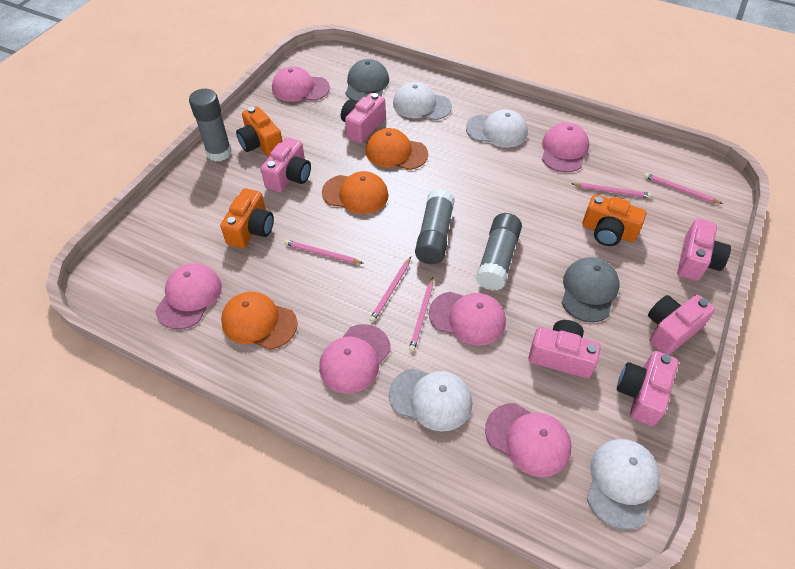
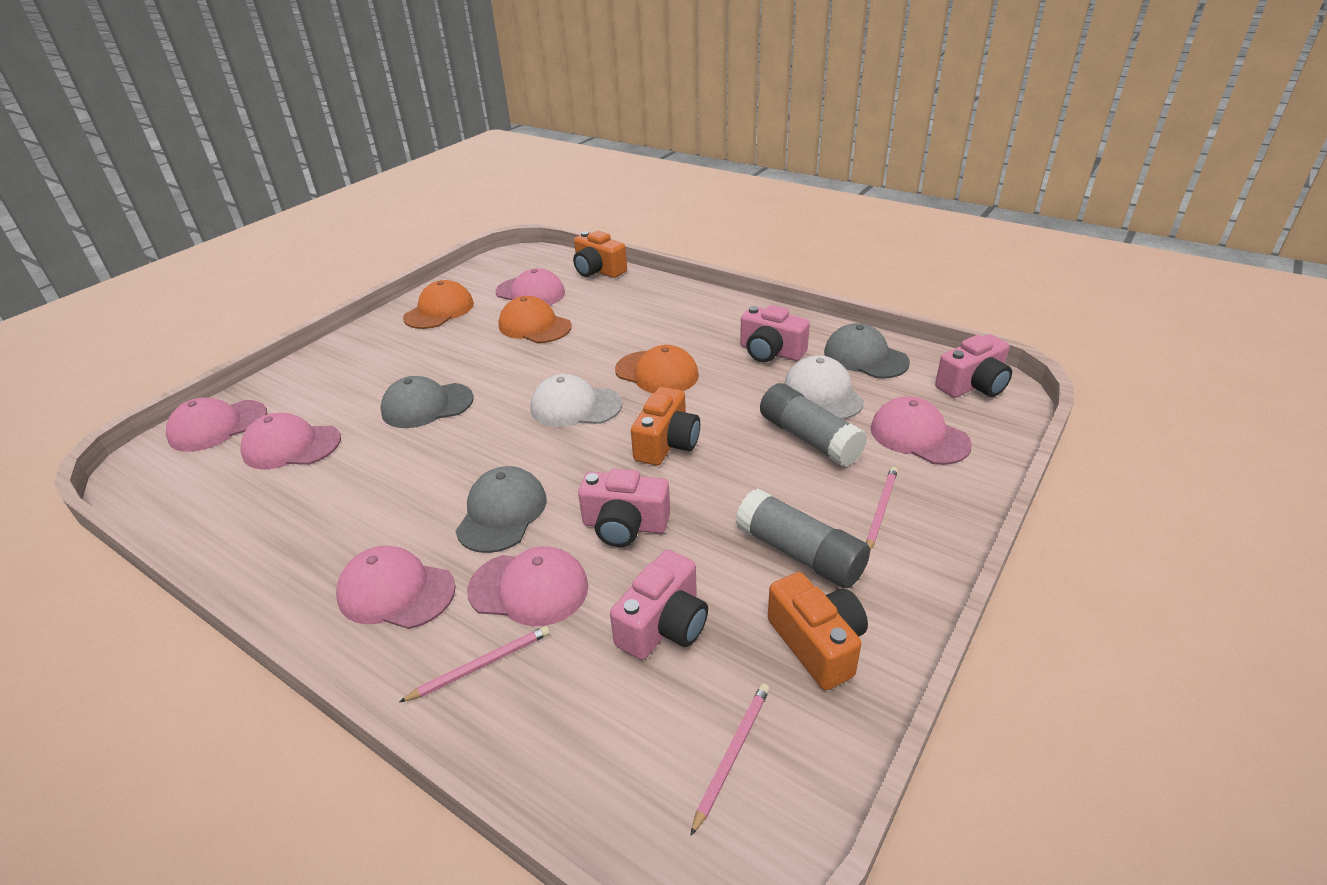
grey cap: [346,59,389,102] [562,257,619,322] = 2 -> [380,376,474,428] [456,466,547,553] [824,323,910,379] = 3
grey glue stick: [189,89,232,162] [415,189,455,264] [476,213,522,291] = 3 -> [735,488,870,588] [760,383,867,467] = 2
pink camera: [261,137,311,192] [341,93,386,143] [528,320,601,378] [617,351,678,426] [648,295,715,355] [677,218,731,281] = 6 -> [578,468,670,547] [610,550,708,660] [740,305,810,363] [935,334,1012,398] = 4
pink pencil: [284,240,364,264] [369,257,411,322] [409,277,433,352] [571,183,652,198] [644,173,723,204] = 5 -> [399,626,550,702] [690,683,770,836] [866,467,898,550] = 3
white cap: [389,368,472,432] [393,82,452,120] [466,109,528,148] [587,439,660,530] = 4 -> [530,374,622,427] [784,355,864,419] = 2

